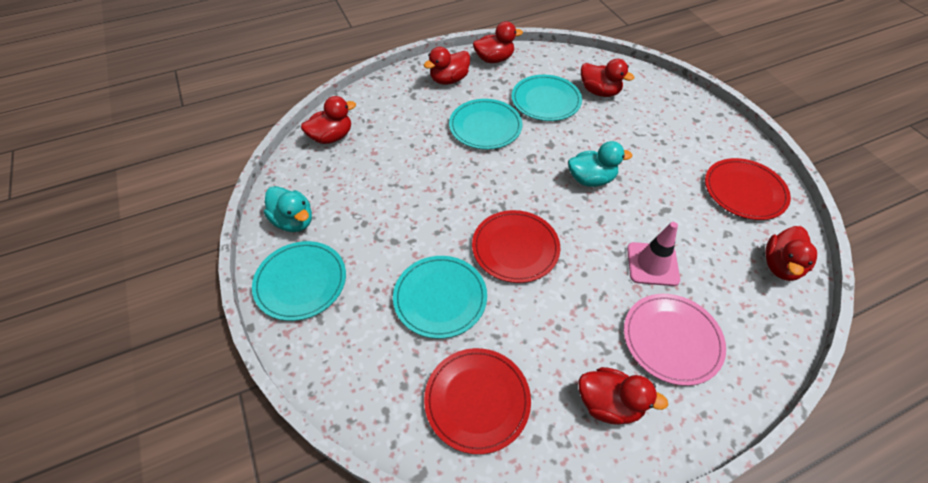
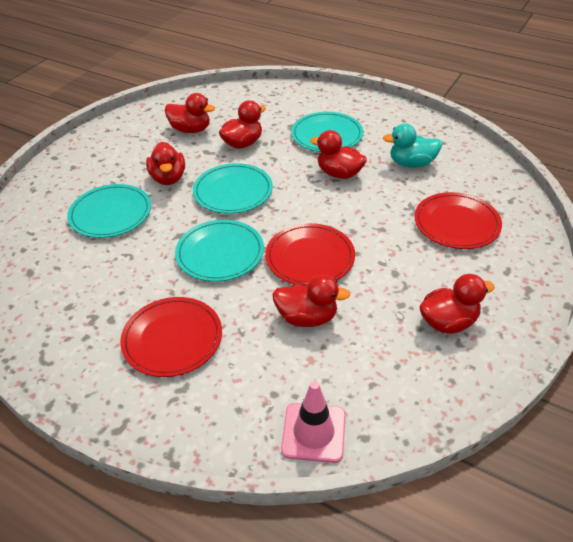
pink plate: [624,294,726,386] = 1 -> none = 0
turquoise duck: [264,186,312,232] [568,141,633,187] = 2 -> [383,124,442,168] = 1

